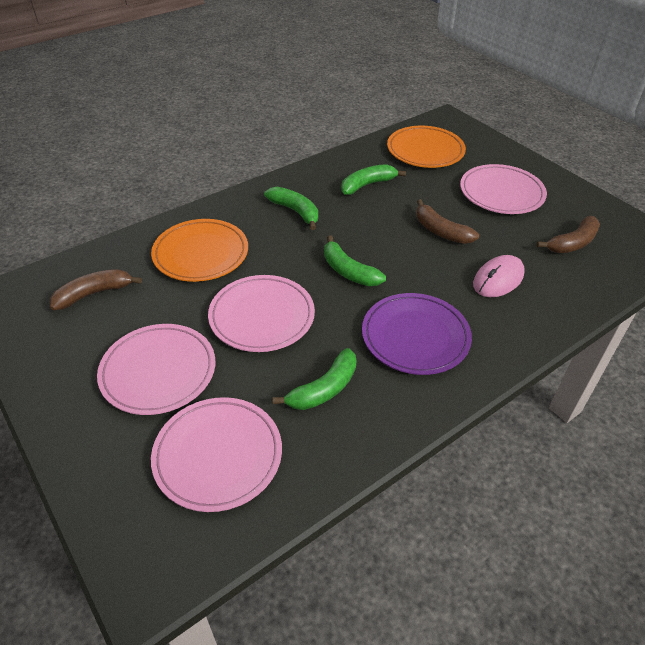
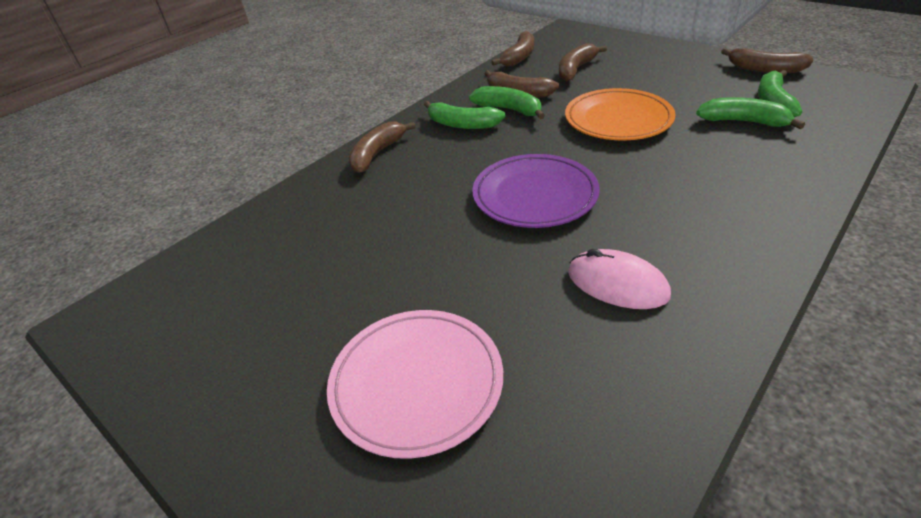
brown banana: [50,269,142,310] [416,199,479,244] [537,216,600,253] = 3 -> [349,122,416,173] [484,70,559,98] [491,31,534,67] [559,43,607,81] [721,48,814,73] = 5
orange plate: [151,219,248,282] [387,126,466,168] = 2 -> [565,88,675,140] = 1
pink plate: [97,324,215,415] [151,397,282,512] [208,275,315,352] [460,164,547,214] = 4 -> [327,310,503,459] = 1

